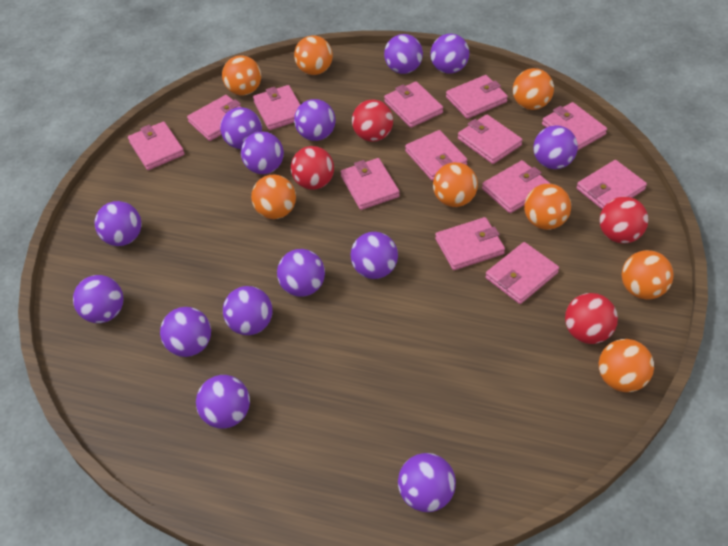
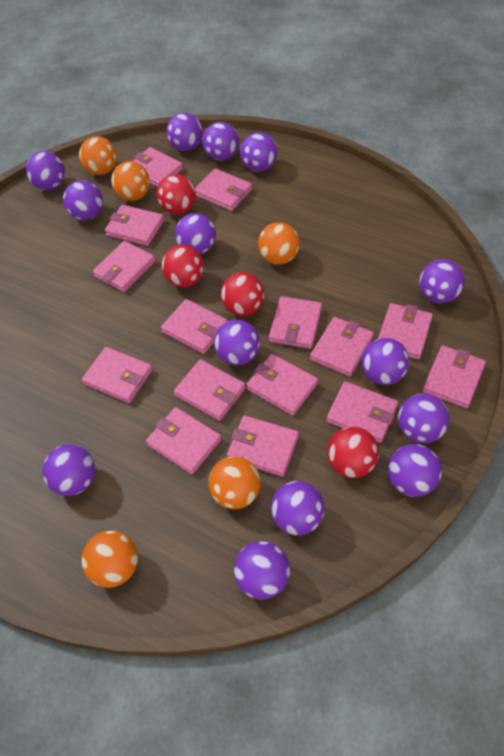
orange ball: [222,55,261,95] [251,175,296,219] [294,36,333,75] [433,162,478,207] [513,68,554,110] [524,184,571,230] [599,339,654,392] [622,250,674,300] = 8 -> [79,136,117,175] [81,530,138,588] [111,161,150,201] [209,456,261,509] [258,222,300,265] = 5
pink wallet: [128,122,185,170] [187,95,241,141] [253,85,300,130] [341,158,400,210] [384,81,443,128] [405,130,467,181] [435,217,505,270] [446,75,508,119] [458,115,522,164] [482,160,550,213] [485,242,559,304] [542,102,607,151] [576,160,647,209] = 13 -> [82,347,153,403] [93,241,155,292] [105,205,164,246] [133,147,183,188] [146,407,221,475] [161,299,228,354] [174,359,246,421] [195,168,252,211] [227,415,299,477] [246,354,318,416] [269,296,322,349] [310,317,374,377] [326,381,398,443] [378,303,433,360] [422,346,486,409] = 15

